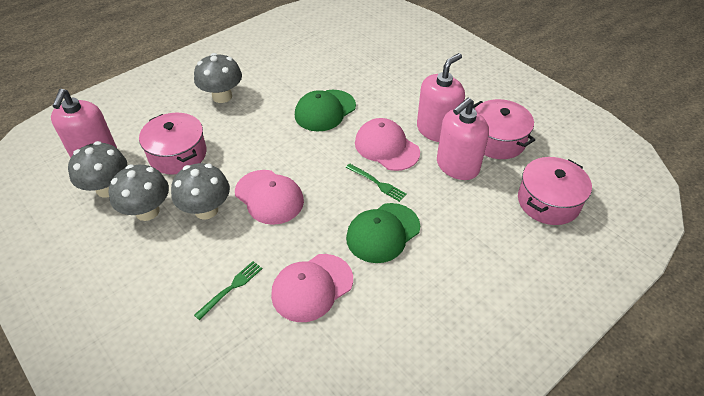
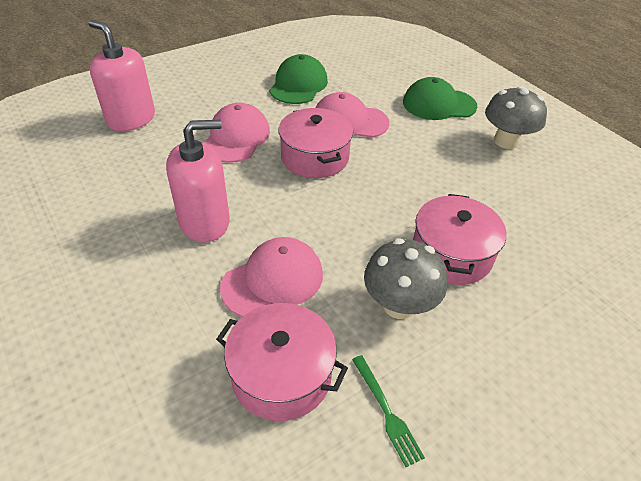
green fork: [194,261,263,320] [346,163,407,202] = 2 -> [352,355,425,467] = 1
grey mushroom: [68,141,127,198] [109,164,169,221] [171,163,230,220] [194,53,242,103] = 4 -> [364,238,447,319] [485,86,547,149] = 2
pink soap dispenser: [51,89,117,158] [417,53,465,142] [437,98,489,180] = 3 -> [89,20,155,131] [166,120,230,242] = 2

